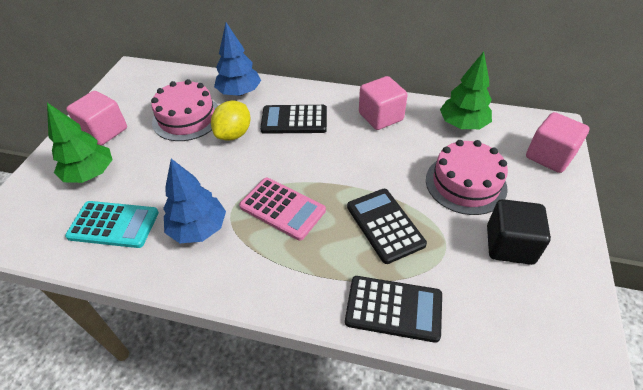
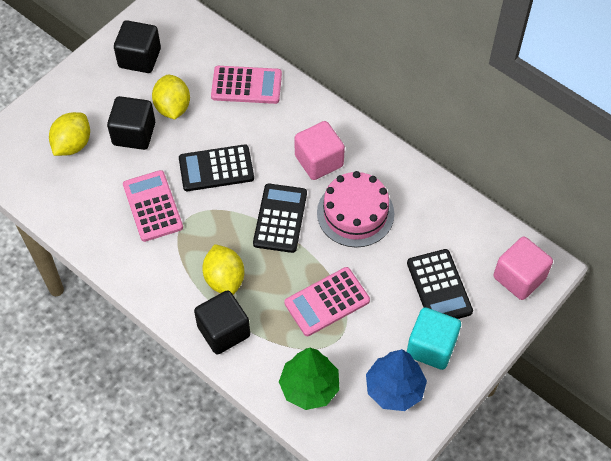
black cube: [487,199,551,265] = 1 -> [107,96,155,150] [114,20,161,73] [194,290,250,354] = 3
blue tree: [163,159,226,243] [214,23,261,96] = 2 -> [366,349,427,411] = 1
green tree: [47,103,113,183] [440,51,492,129] = 2 -> [279,348,340,410] = 1
pink cake: [151,79,218,141] [426,140,508,215] = 2 -> [317,171,394,247] = 1
pink calculator: [239,178,326,241] = 1 -> [123,170,183,242] [211,66,282,104] [284,267,370,336] = 3
pink cube: [66,91,127,145] [359,76,408,130] [526,112,590,173] = 3 -> [294,121,345,180] [494,237,553,300] = 2
turquoise calculator: [65,201,159,248] = 1 -> none = 0
turquoise cube: none = 0 -> [407,307,461,370] = 1
yellow lemon: [211,101,251,141] = 1 -> [49,112,90,156] [152,74,190,119] [202,244,244,295] = 3

